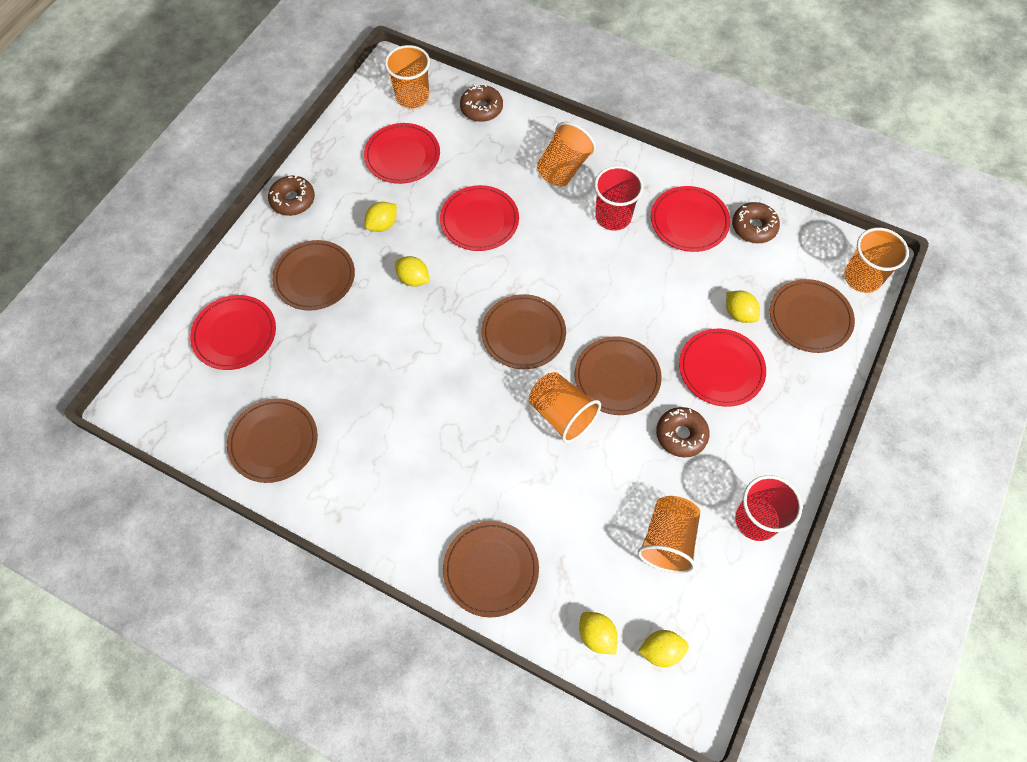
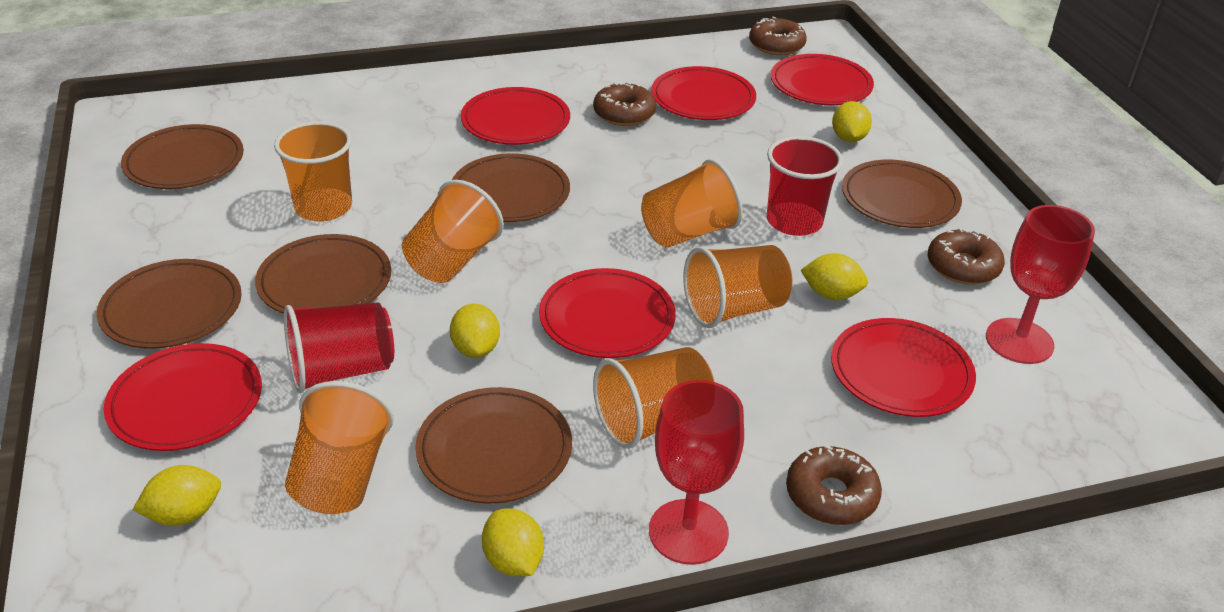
orange cup: [385,45,430,109] [529,372,601,443] [537,122,596,186] [637,496,700,573] [844,228,909,293] = 5 -> [274,121,352,222] [285,381,394,514] [402,180,504,283] [593,347,714,449] [641,159,743,248] [683,245,792,328] = 6
red goblet: none = 0 -> [649,380,744,565] [986,205,1095,364] = 2
red plate: [190,295,276,370] [364,123,440,184] [440,185,519,251] [651,186,731,252] [679,329,766,407] = 5 -> [104,343,262,451] [461,87,570,145] [539,268,676,358] [651,66,756,120] [771,54,874,105] [831,318,976,417] = 6

